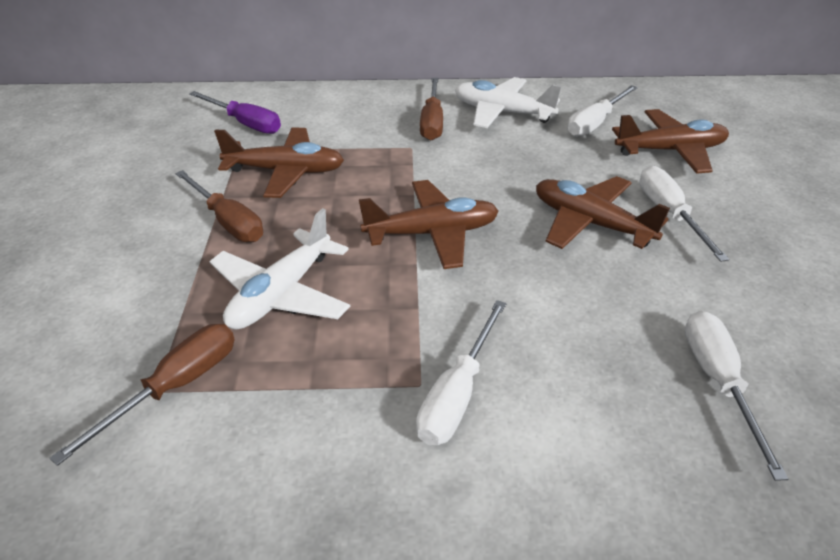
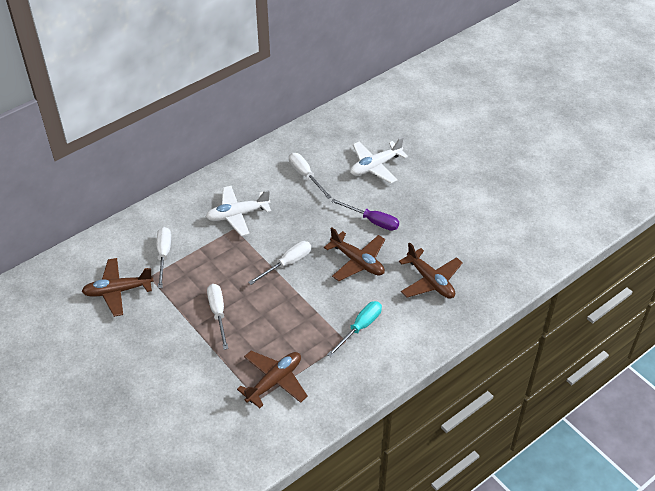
brown screwdriver: [50,324,235,466] [175,170,263,242] [420,78,443,141] = 3 -> none = 0
turquoise screwdriver: none = 0 -> [327,301,382,357] = 1

